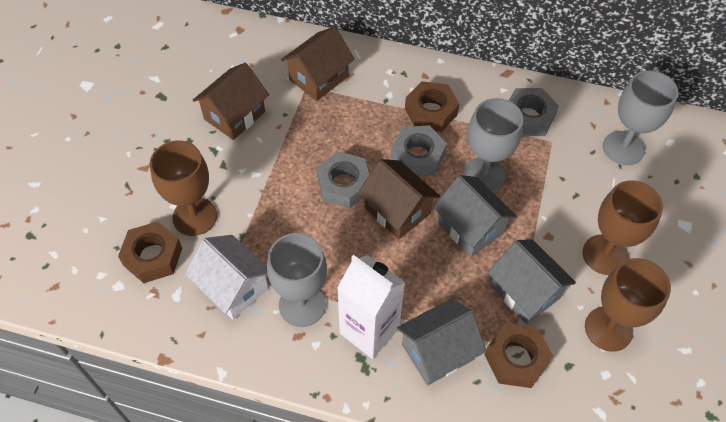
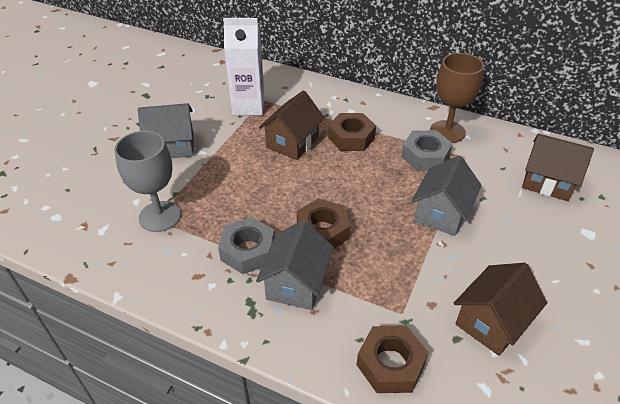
brown goblet: [150,140,217,236] [583,180,663,275] [585,258,671,352] = 3 -> [430,53,484,143] = 1
grey goblet: [267,233,327,327] [463,98,523,192] [603,70,678,165] = 3 -> [114,131,181,232] = 1
grey nut: [317,151,369,208] [391,125,447,177] [509,88,559,136] = 3 -> [218,217,275,274] [401,130,453,171] = 2
white house: [185,235,268,320] = 1 -> none = 0

